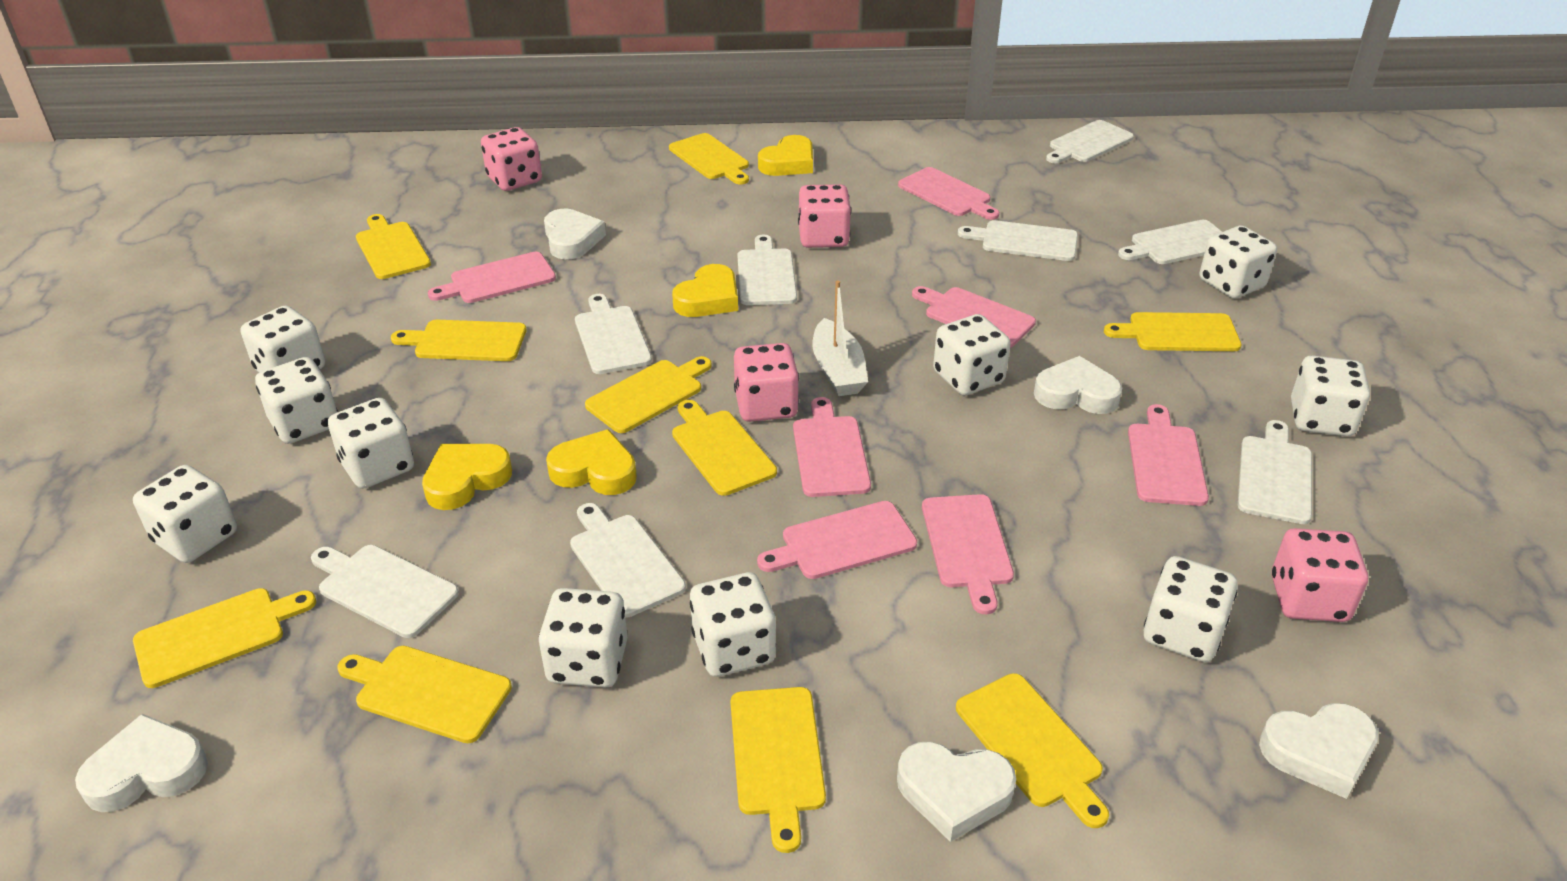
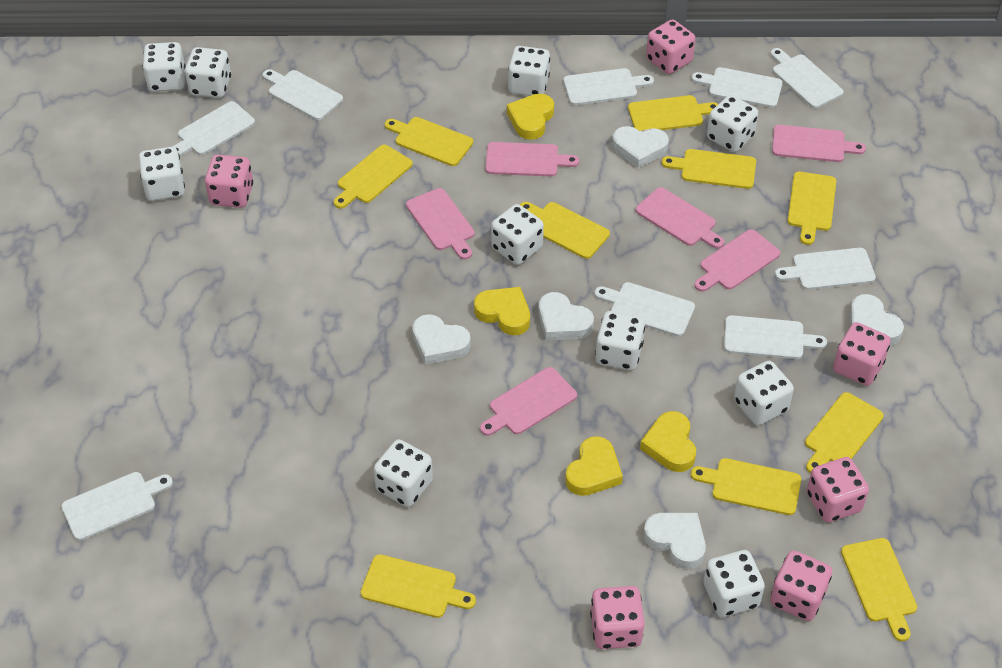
pink cutting board: [428,252,556,303] [757,501,917,579] [793,397,871,497] [898,167,999,220] [912,286,1036,348] [922,494,1014,614] [1128,404,1209,506] = 7 -> [406,188,475,260] [480,367,577,436] [486,142,579,177] [636,187,724,249] [694,229,780,292] [772,125,866,162] = 6
pink dice: [481,127,542,191] [734,343,799,422] [798,184,851,248] [1272,528,1368,622] = 4 -> [205,155,253,208] [590,586,645,649] [646,19,696,74] [770,550,832,621] [807,457,869,523] [833,322,891,386] = 6
white boat: [812,280,868,396] = 1 -> none = 0
white cutting board: [311,545,459,638] [570,503,686,618] [575,294,652,374] [737,235,797,305] [958,220,1078,261] [1046,120,1134,163] [1118,220,1222,264] [1238,420,1312,524] = 8 -> [61,472,173,541] [172,101,255,156] [262,69,343,120] [563,68,654,105] [594,282,695,336] [692,67,783,108] [724,315,827,359] [770,48,844,108] [775,248,876,290] = 9

